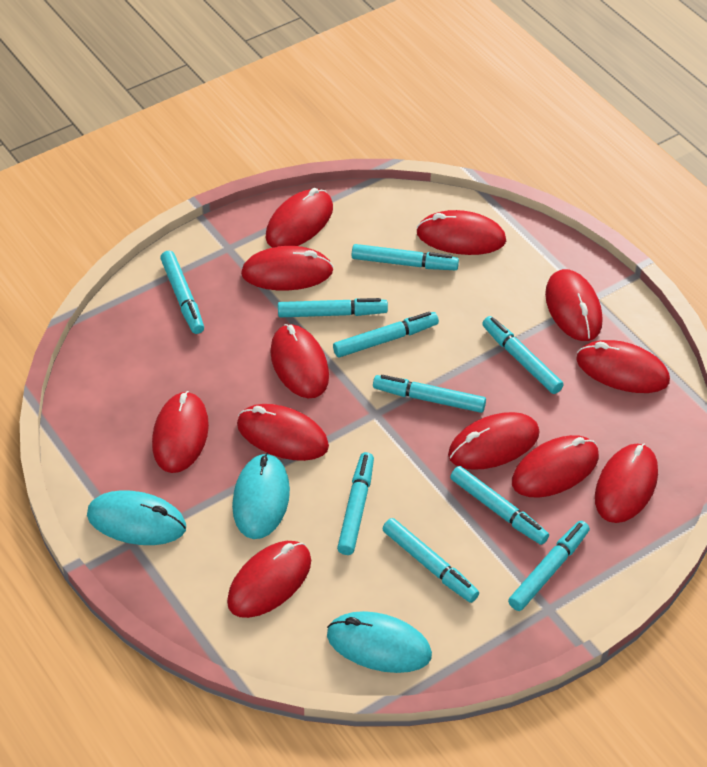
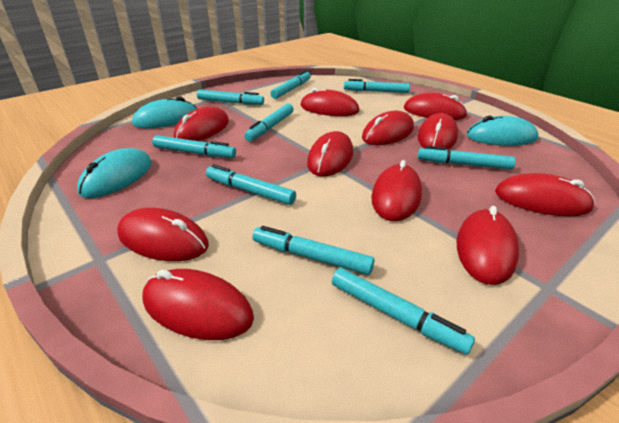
red mouse: [152,391,209,473] [227,541,311,618] [237,404,329,461] [241,246,334,290] [265,188,333,247] [270,324,329,398] [416,210,506,255] [448,412,540,470] [512,435,599,498] [545,269,603,341] [576,340,670,393] [595,444,658,523] = 12 -> [117,208,209,261] [142,269,254,340] [174,107,229,141] [301,88,359,116] [307,131,353,177] [362,111,414,145] [371,160,422,221] [404,93,468,120] [418,113,458,150] [457,206,519,285] [495,173,595,216] = 11
turquoise marker: [160,251,204,334] [278,298,388,318] [333,312,439,358] [337,452,374,555] [352,244,459,270] [373,375,486,413] [383,518,479,603] [450,466,549,545] [482,316,564,394] [508,521,590,611] = 10 -> [152,135,236,158] [197,89,264,105] [206,164,296,205] [244,104,294,141] [252,226,375,275] [270,70,311,99] [332,268,475,355] [344,79,410,93] [418,146,516,170] = 9

